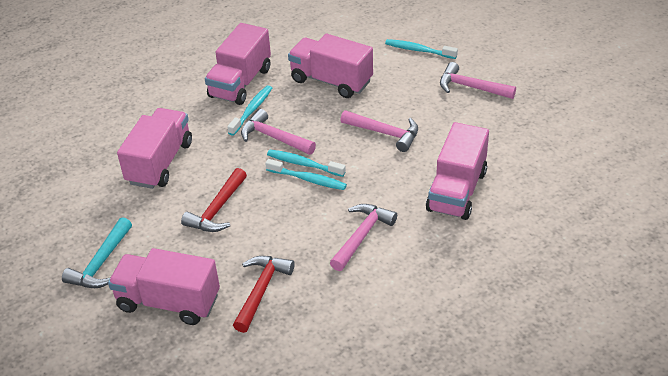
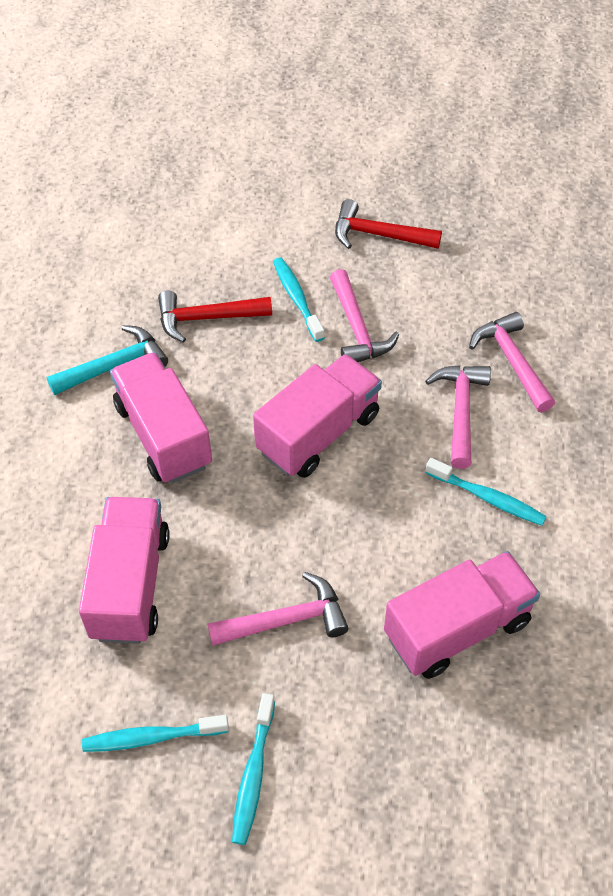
pink truck: [108,248,220,325] [117,108,192,189] [205,23,271,105] [288,34,373,98] [426,122,489,220] = 5 -> [79,497,170,644] [110,352,212,483] [253,354,382,478] [384,551,540,679] = 4

